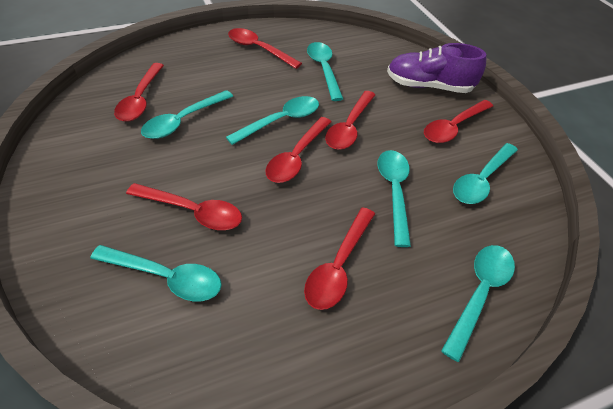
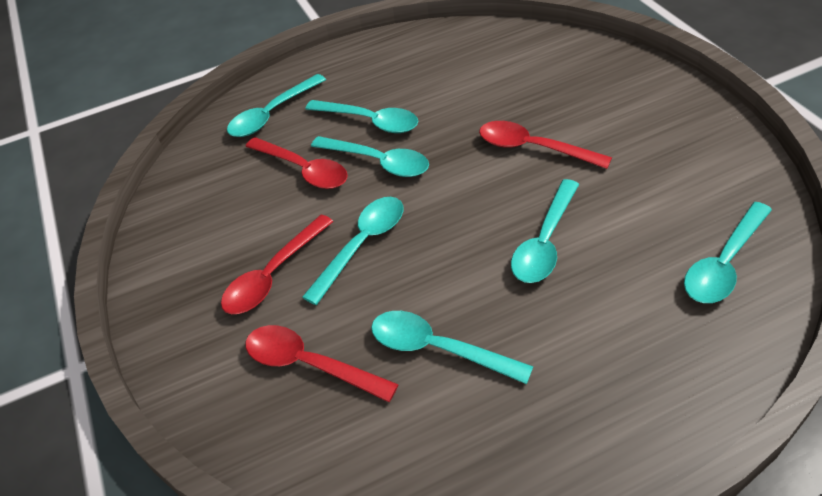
purple shoe: [387,43,486,93] = 1 -> none = 0
red spoon: [114,63,164,122] [126,183,242,230] [228,28,302,69] [265,117,331,183] [304,207,375,310] [325,91,375,150] [424,100,493,143] = 7 -> [221,214,333,314] [245,137,348,189] [246,325,399,402] [479,121,612,169] = 4

